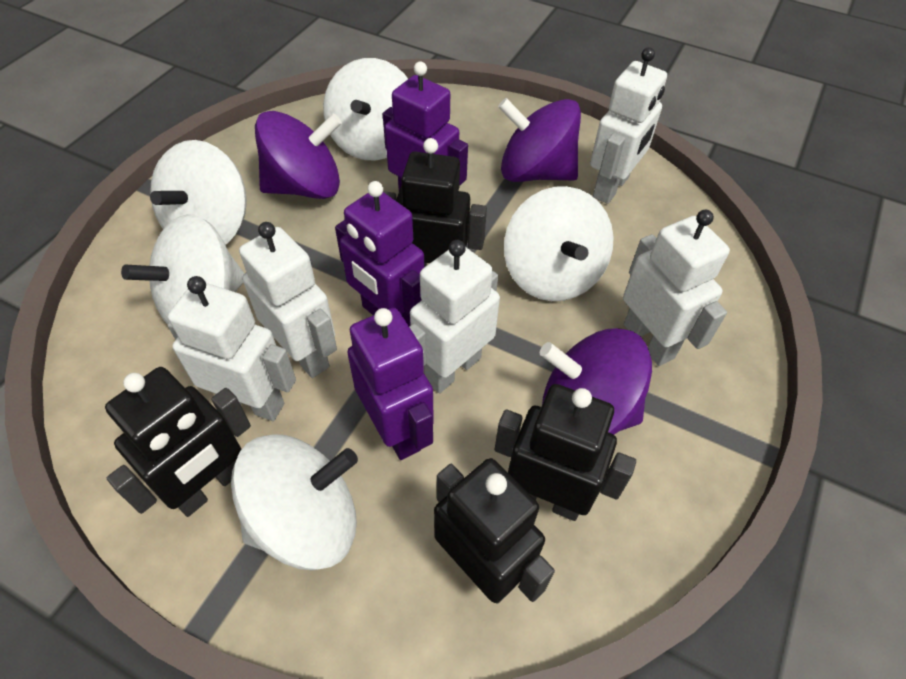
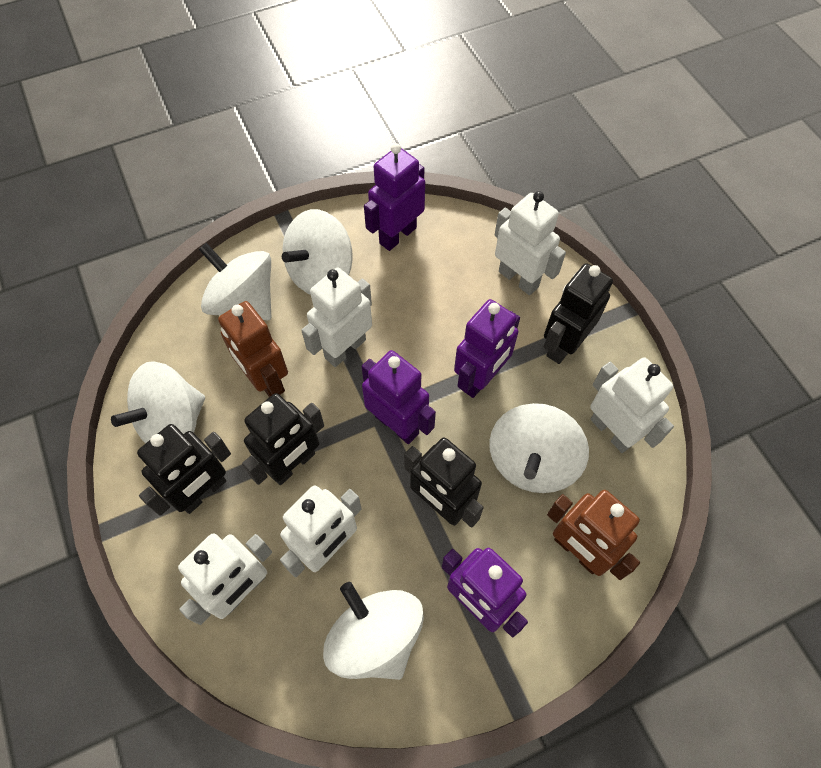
brown robot: none = 0 -> [218,301,288,397] [547,490,640,580] = 2
purple robot: [335,181,424,326] [347,308,434,460] [383,61,468,190] = 3 -> [361,350,436,444] [364,143,425,251] [442,548,528,637] [454,299,520,398] = 4
purple spinning top: [255,111,342,199] [498,98,581,182] [540,328,652,435] = 3 -> none = 0

